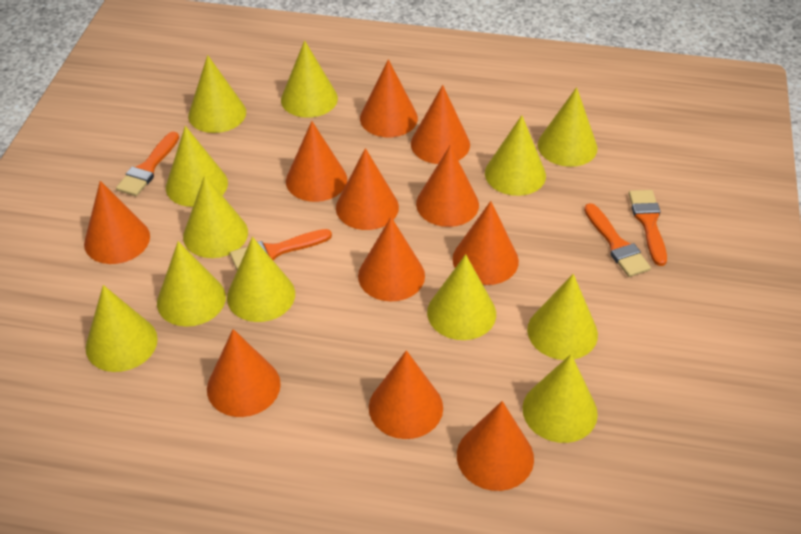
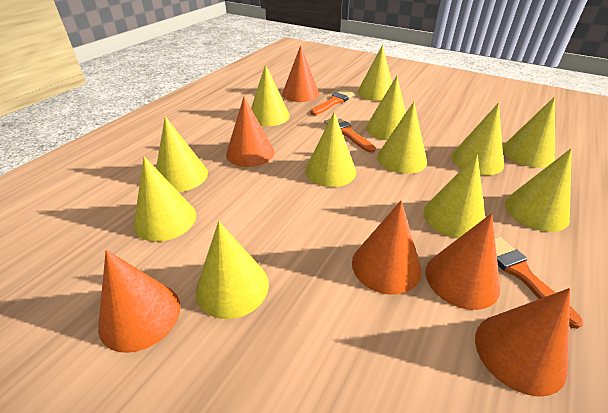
orange brush: [116,132,179,196] [230,229,332,270] [584,203,651,277] [629,190,667,266] = 4 -> [311,89,355,115] [324,117,376,153] [495,236,583,329] = 3
orange cone: [84,181,150,264] [207,329,281,417] [286,121,347,202] [336,148,399,230] [358,217,425,302] [360,59,418,137] [369,350,443,439] [411,85,470,164] [416,145,479,227] [452,201,519,285] [457,401,534,491] = 11 -> [98,250,180,353] [226,97,274,167] [282,45,319,102] [352,201,422,295] [426,213,500,310] [475,288,570,397] = 6

